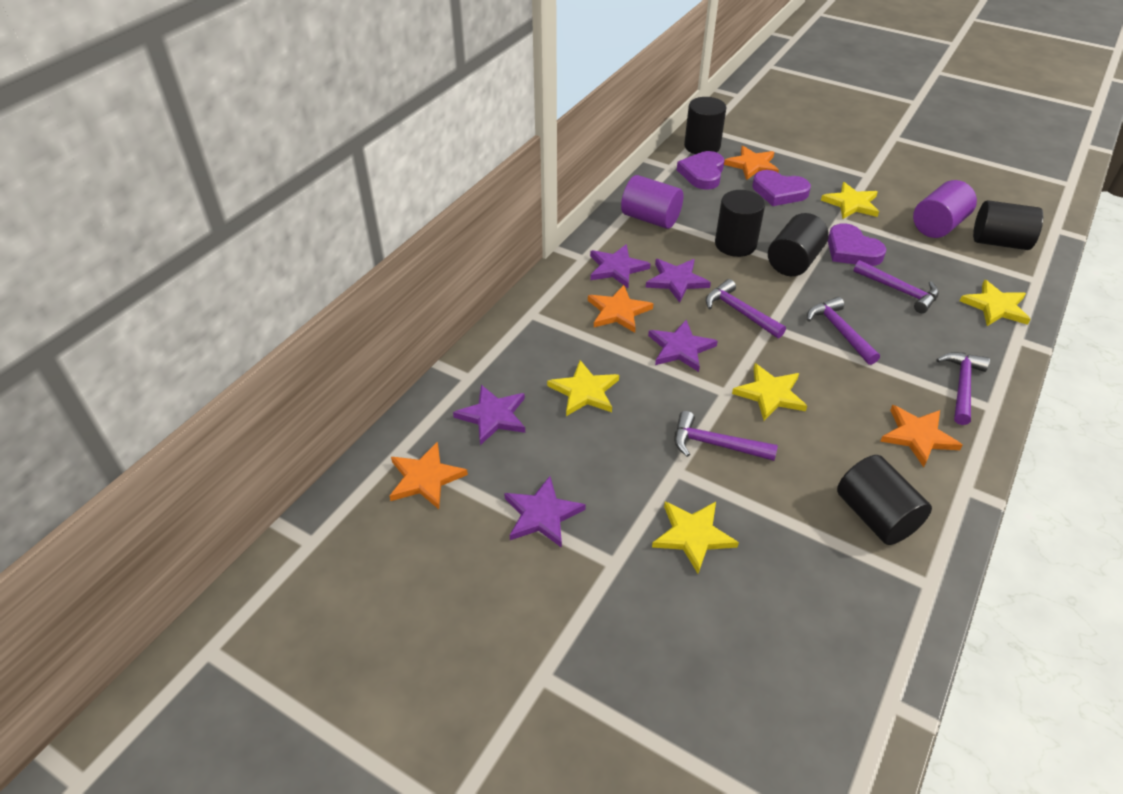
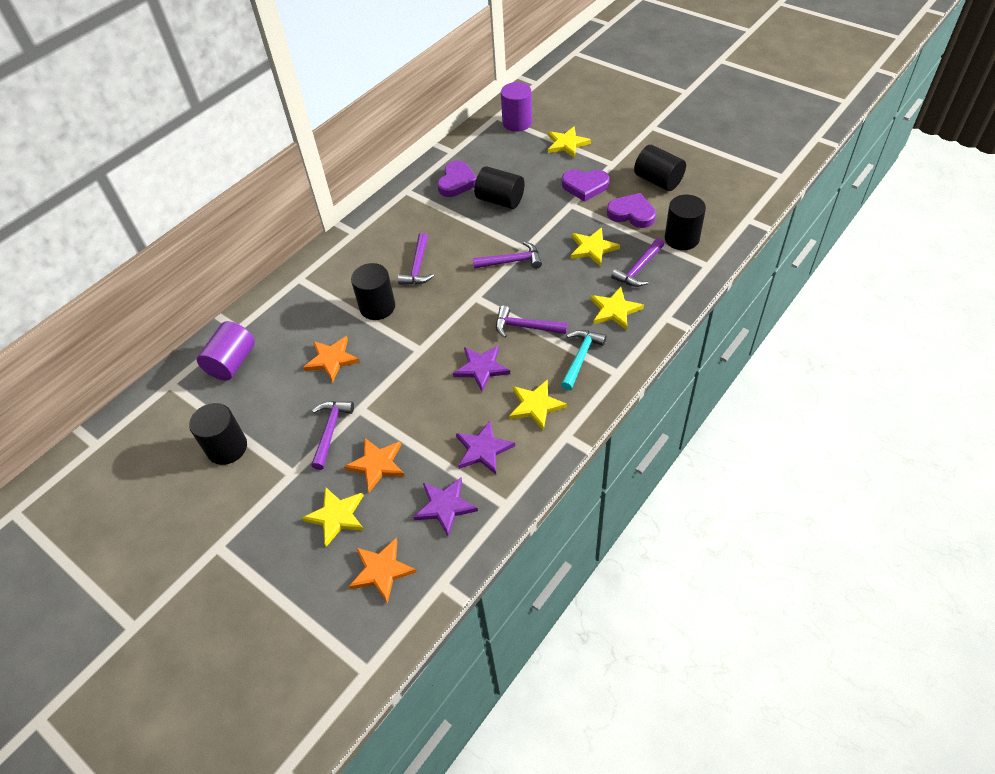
orange star: [389,442,468,509] [588,285,653,333] [724,146,779,180] [880,405,963,467] = 4 -> [303,336,360,382] [344,438,405,492] [349,538,416,604] = 3
purple star: [453,385,525,445] [504,476,586,548] [590,244,651,288] [646,259,711,303] [648,320,718,372] = 5 -> [413,478,478,536] [453,345,510,392] [456,421,515,474] = 3
turquoise hammer: none = 0 -> [561,330,607,390] = 1

